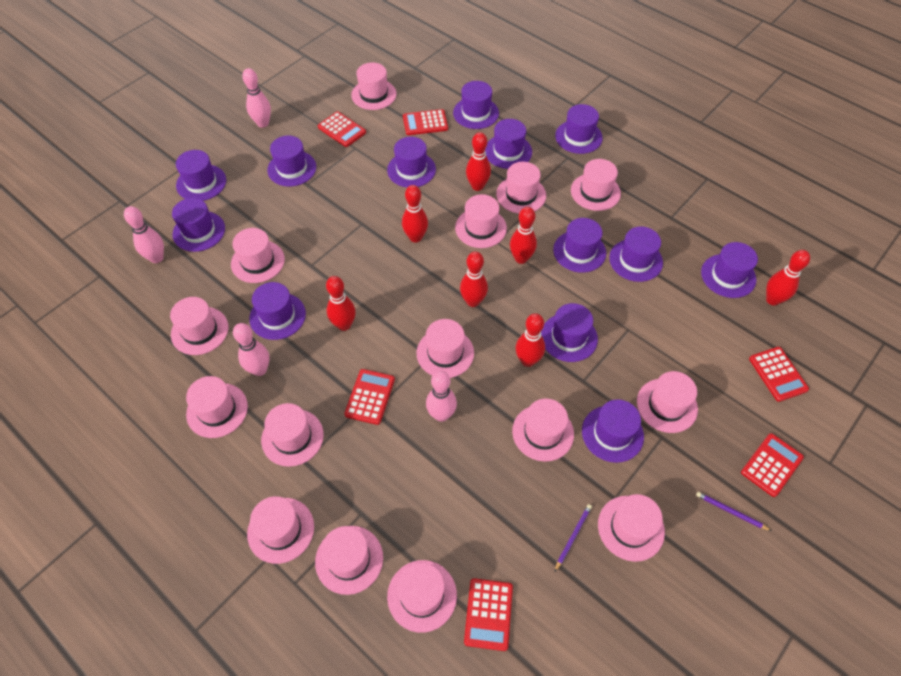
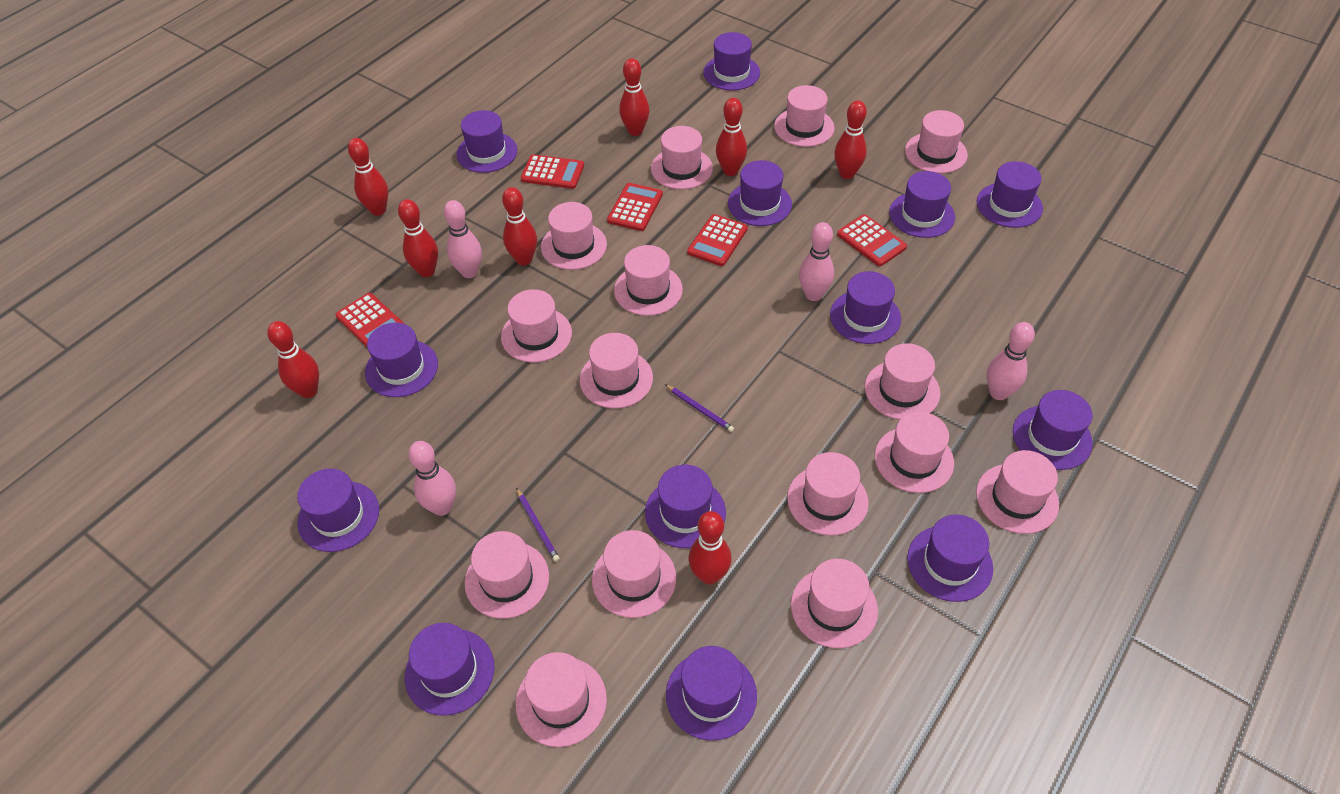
red bowling pin: [326,276,356,331] [402,185,428,243] [460,251,488,307] [466,132,491,191] [510,207,537,264] [515,313,545,367] [766,250,810,306] = 7 -> [267,321,319,398] [348,138,389,216] [398,199,438,277] [502,187,537,265] [619,58,649,136] [689,511,731,585] [716,98,747,176] [834,100,867,179] = 8
red calculator: [318,111,366,147] [344,369,395,425] [403,109,448,135] [464,578,513,651] [741,433,804,497] [749,347,809,402] = 6 -> [335,293,404,347] [521,154,584,189] [607,183,663,231] [687,214,748,266] [837,214,907,266] = 5

